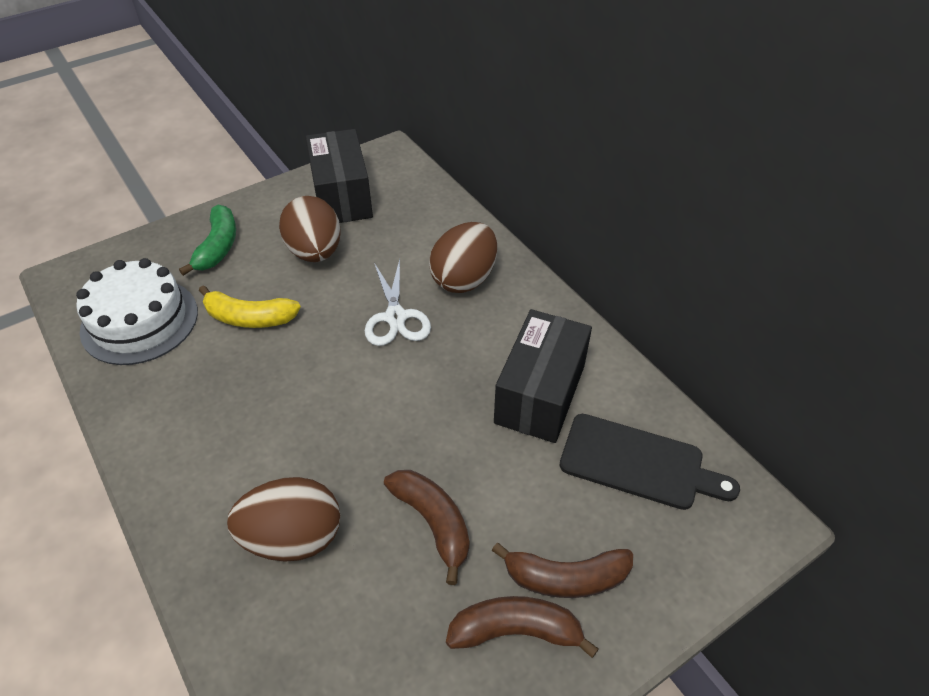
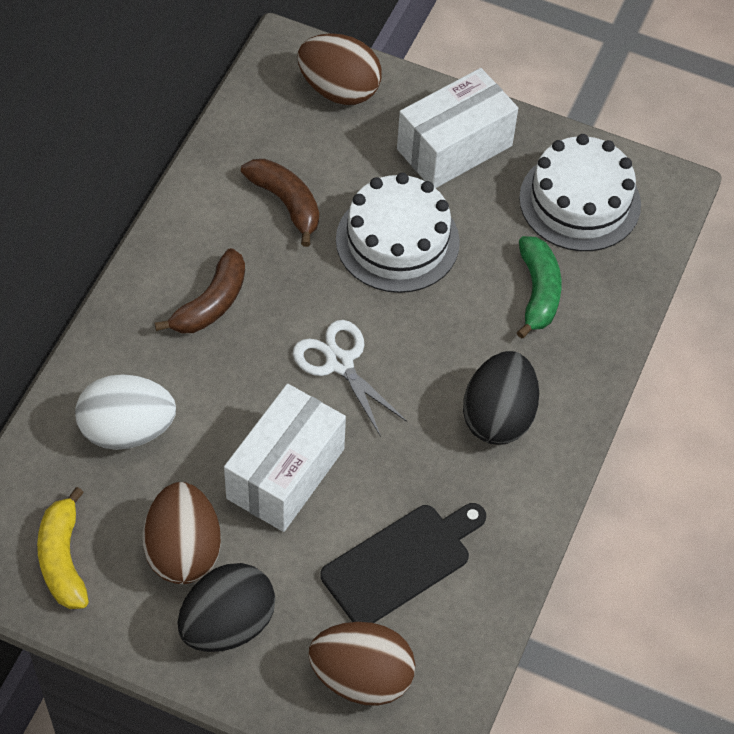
black box: [305,129,373,223] [494,309,592,443] = 2 -> none = 0
black egg: none = 0 -> [177,563,275,652] [463,351,539,445] = 2
brown banana: [384,470,469,585] [446,596,599,658] [492,543,633,598] = 3 -> [154,248,245,333] [241,159,319,247] = 2
white box: none = 0 -> [224,384,346,532] [397,68,518,188] = 2
white cake: [76,258,198,365] = 1 -> [336,173,460,293] [519,134,641,251] = 2
white egg: none = 0 -> [75,374,176,450] = 1

